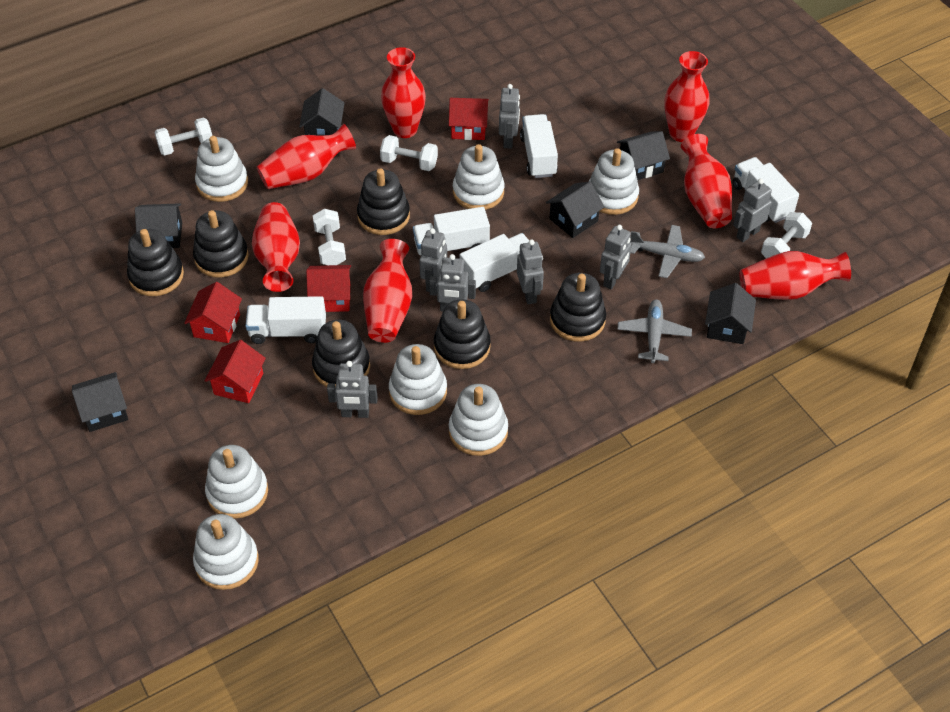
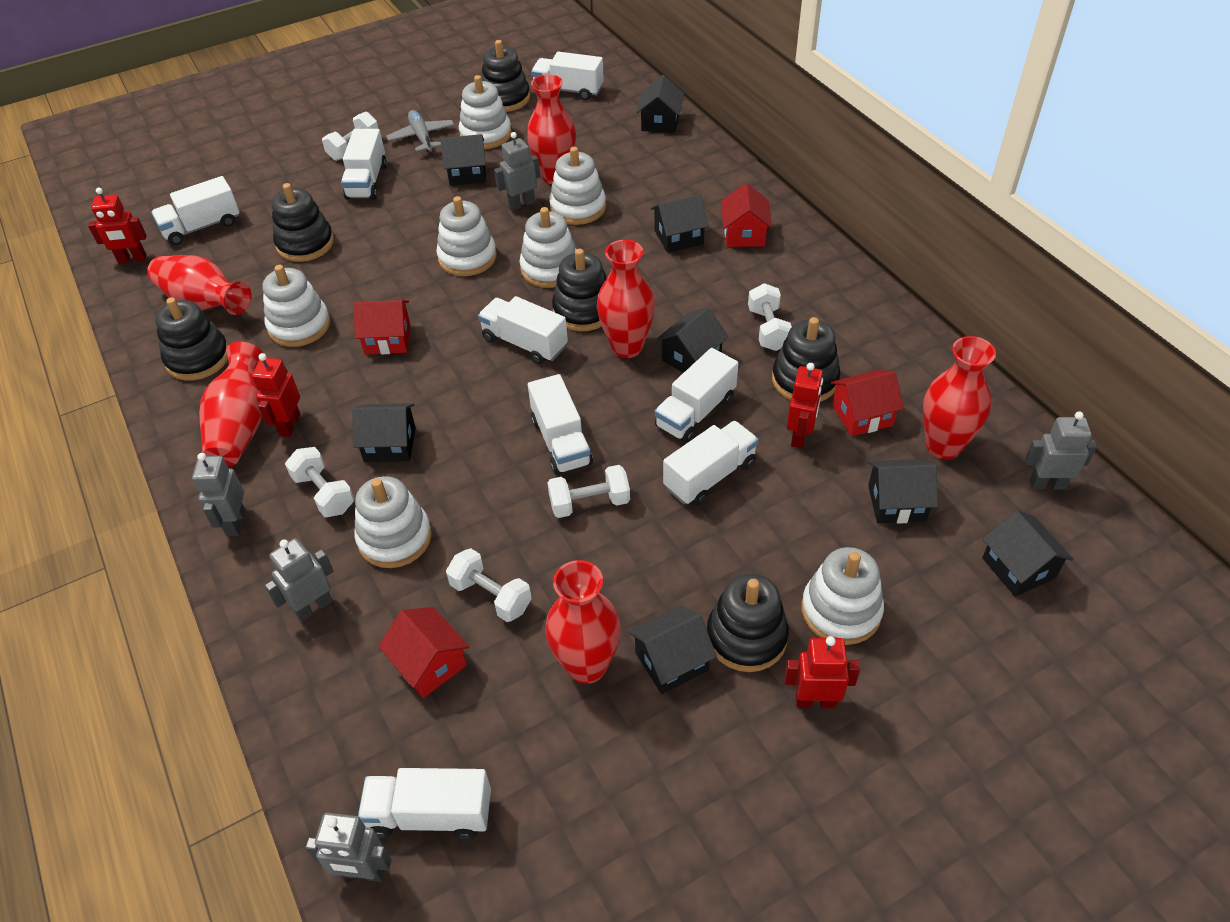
black house: [72,372,128,432] [135,203,182,248] [299,88,345,136] [546,182,604,238] [617,131,670,180] [705,283,756,344] = 6 -> [352,403,416,462] [440,134,486,186] [628,605,717,694] [637,75,684,133] [650,194,709,253] [656,307,729,373] [868,459,938,524] [982,510,1074,597] = 8
grey plane: [617,299,692,363] [631,225,705,278] = 2 -> [386,110,454,152] = 1
grey robot: [327,361,378,418] [419,228,447,292] [429,254,476,312] [499,84,520,149] [517,239,544,304] [600,225,632,289] [733,179,772,242] = 7 -> [192,453,245,536] [265,538,334,621] [305,813,392,882] [494,132,540,211] [1025,412,1097,490] = 5
red robot: none = 0 -> [88,188,147,263] [252,353,301,437] [784,636,860,708] [787,363,823,448] = 4
red vase: [252,202,300,292] [257,124,356,189] [363,239,412,343] [381,47,426,138] [665,51,709,142] [681,134,732,228] [740,251,851,300] = 7 -> [147,255,251,315] [199,342,263,466] [527,74,576,184] [545,560,621,684] [597,240,655,358] [923,336,996,459] = 6
white dumbbell: [154,117,212,156] [313,209,346,265] [380,135,438,171] [761,212,812,258] = 4 -> [285,447,354,517] [322,112,379,161] [446,548,532,622] [547,465,630,518] [748,283,792,351] = 5
white truck: [245,296,326,344] [413,207,490,255] [460,233,529,292] [520,114,558,178] [733,157,799,223] = 5 -> [151,176,240,245] [341,129,387,200] [358,768,491,839] [478,296,568,364] [528,374,593,475] [531,52,604,100] [655,348,738,443] [663,421,759,505] = 8

